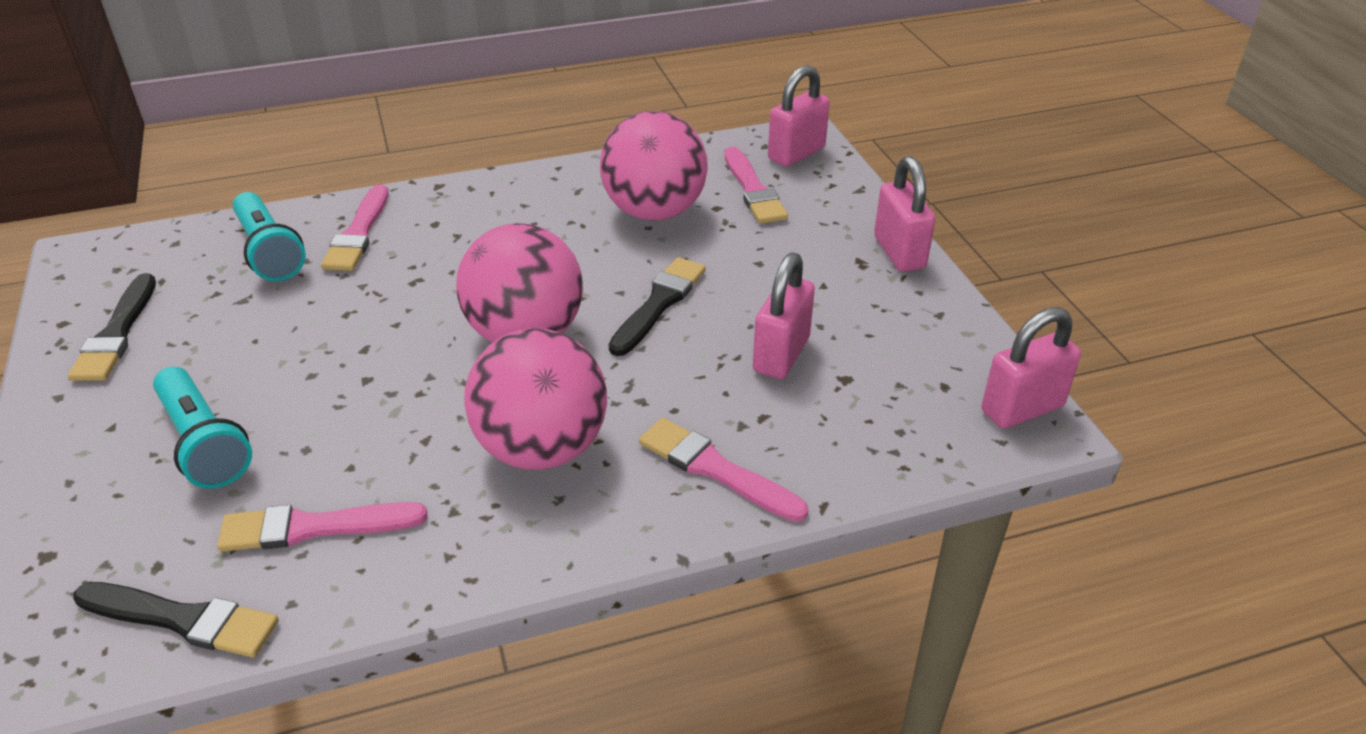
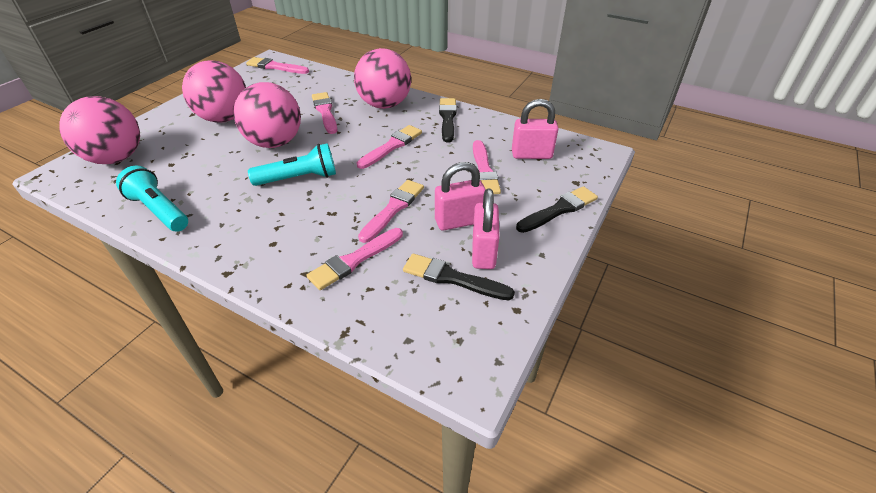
pink ball: [456,223,583,343] [464,328,607,470] [600,111,708,221] = 3 -> [59,96,140,164] [182,60,246,123] [234,82,301,148] [354,48,411,109] = 4
pink brush: [217,502,427,552] [321,184,389,271] [639,418,808,522] [724,147,788,224] = 4 -> [246,57,309,74] [306,228,403,290] [312,92,338,134] [356,125,422,169] [358,180,424,243] [473,140,501,194] = 6
pink padlock: [753,252,815,379] [768,65,830,167] [874,156,935,272] [981,307,1081,429] = 4 -> [435,162,486,230] [472,188,499,269] [512,99,558,159] = 3

